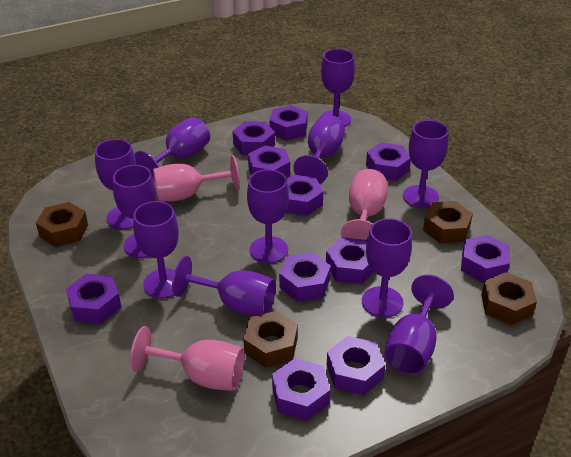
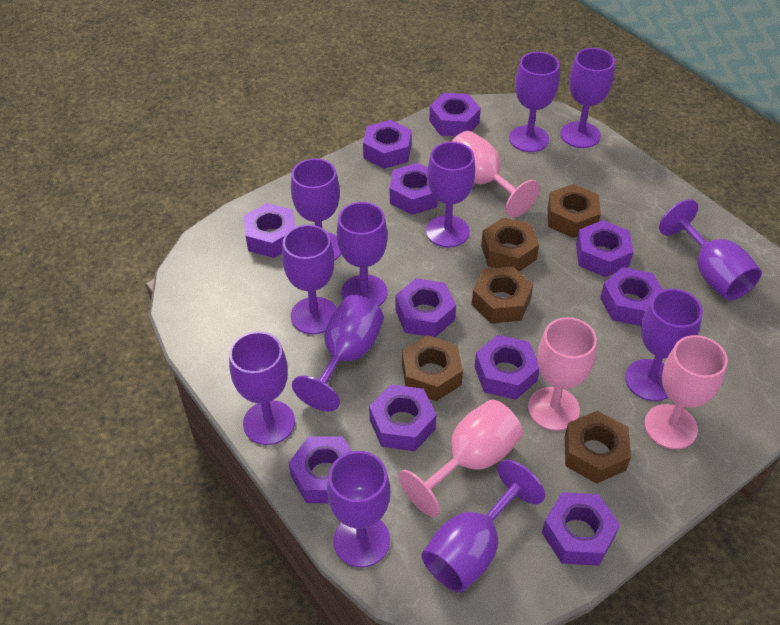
brown nut: [36,202,88,247] [244,311,298,367] [423,201,473,243] [481,272,537,325] = 4 -> [402,335,463,401] [472,267,533,323] [481,217,539,271] [547,184,601,238] [565,411,631,484] = 5
pink goblet: [130,326,245,391] [153,155,240,202] [341,169,387,240] = 3 -> [399,399,523,517] [451,131,540,218] [528,317,597,431] [644,335,728,449] = 4
purple goblet: [95,139,136,229] [113,165,156,258] [133,201,179,298] [134,117,210,181] [172,256,276,316] [247,169,289,263] [293,115,345,184] [320,49,355,127] [362,218,412,318] [384,275,454,374] [403,120,448,208] = 11 -> [229,331,295,445] [282,225,337,334] [291,158,341,261] [292,295,384,411] [327,451,390,567] [337,202,388,307] [421,460,545,593] [426,142,475,248] [509,52,560,152] [560,48,615,148] [625,289,703,401] [659,199,762,300] = 12

